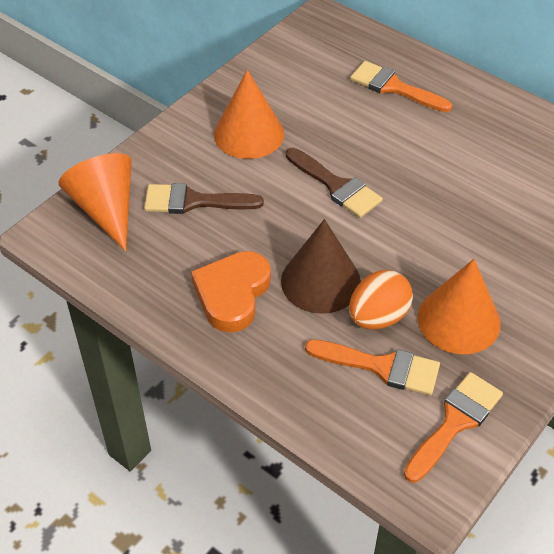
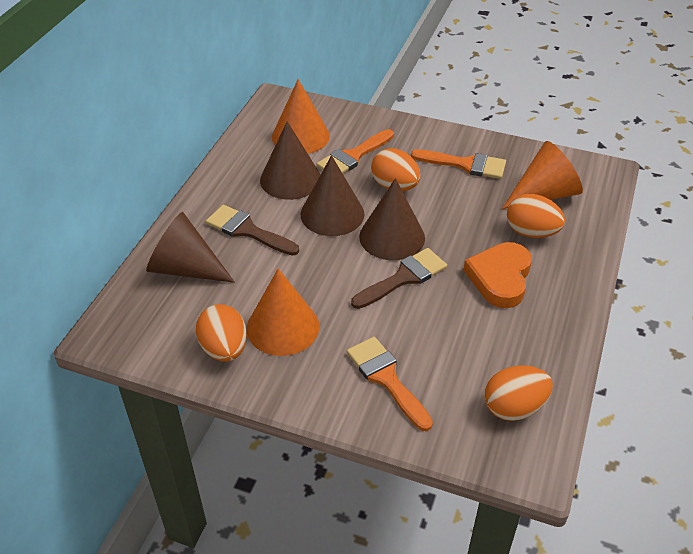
brown cone: [281,219,361,314] = 1 -> [146,212,235,283] [260,121,320,200] [301,155,364,236] [359,178,425,260] = 4
orange egg: [349,270,413,329] = 1 -> [196,304,247,362] [371,148,421,191] [485,365,553,421] [507,194,565,238] = 4

